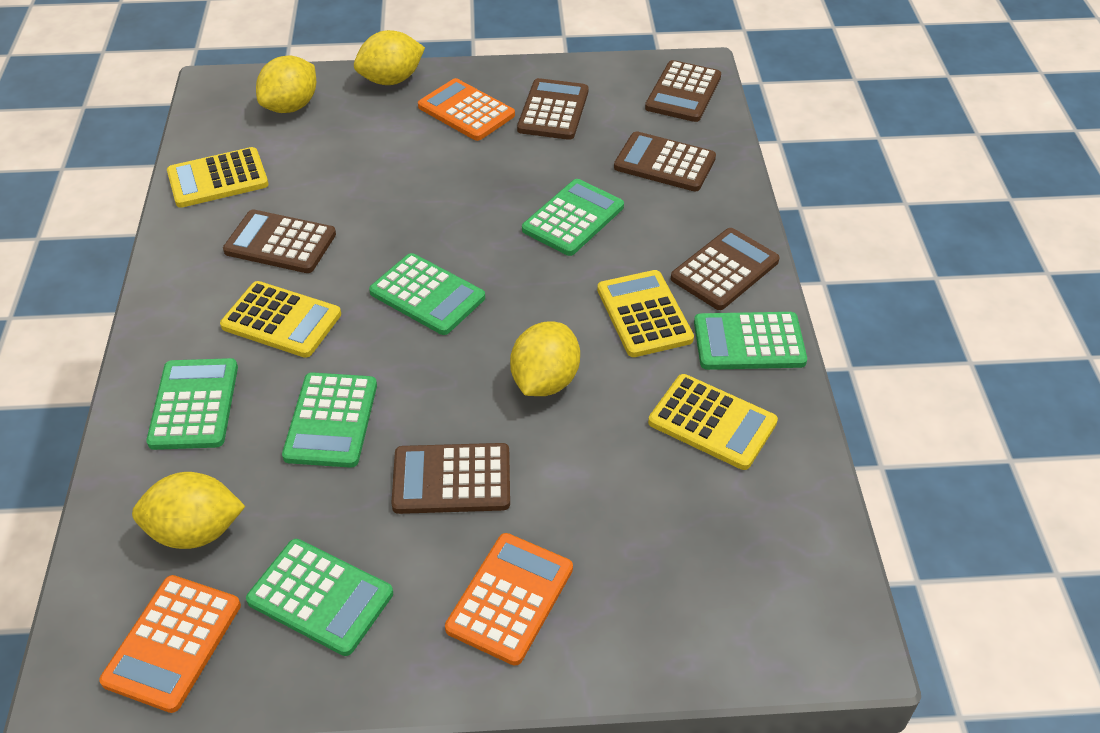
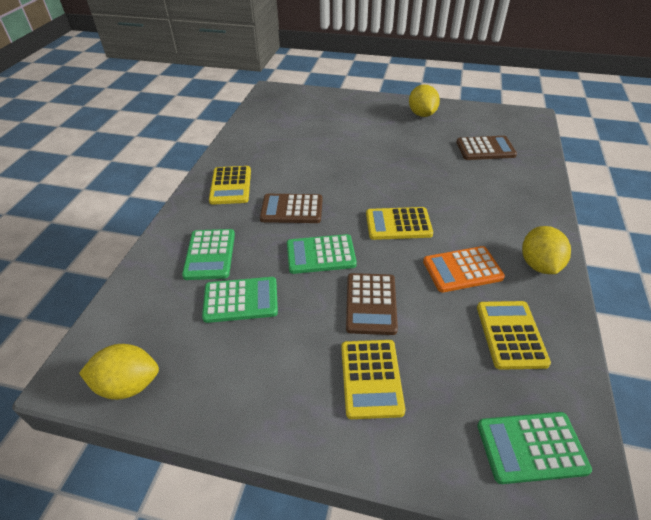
brown calculator: [223,210,336,273] [391,443,510,514] [517,78,588,140] [614,131,716,191] [645,60,721,122] [671,228,780,310] = 6 -> [260,194,323,223] [346,273,398,335] [456,136,517,160] = 3
green calculator: [146,358,238,450] [246,539,393,656] [282,372,377,468] [369,253,485,335] [522,179,624,256] [694,312,807,370] = 6 -> [182,229,235,280] [202,277,278,323] [287,234,357,274] [477,412,592,484] = 4
orange calculator: [99,575,241,713] [418,78,515,141] [445,533,573,666] = 3 -> [423,246,505,292] = 1
yellow lemon: [132,472,245,549] [256,56,316,113] [354,30,425,85] [510,321,580,396] = 4 -> [79,344,159,400] [409,84,440,117] [522,226,571,274] = 3

